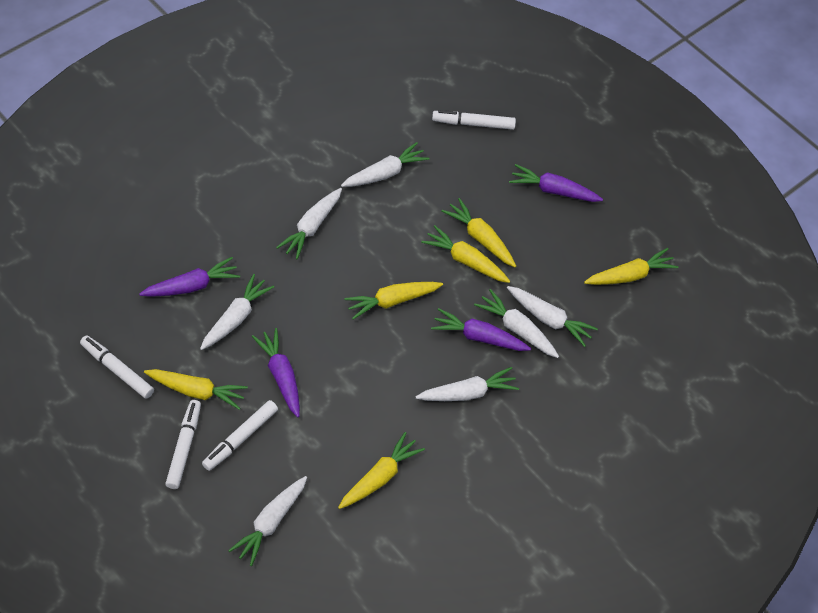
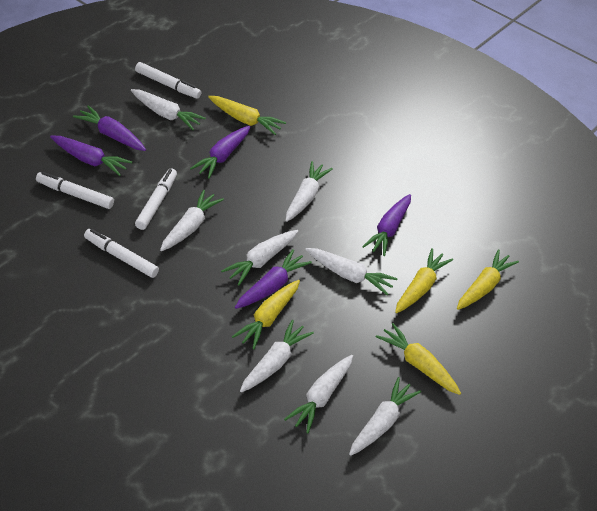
purple carrot: [139,257,240,297] [252,328,300,418] [431,308,531,351] [509,164,603,202] = 4 -> [50,136,132,176] [73,105,146,151] [190,126,251,178] [235,249,312,309] [362,194,411,256] = 5
white carrot: [200,274,274,350] [228,476,307,566] [276,188,342,260] [341,142,430,187] [416,367,519,401] [474,289,559,358] [507,286,598,347] = 7 -> [131,89,206,130] [160,190,224,251] [221,230,298,285] [240,320,314,393] [284,355,353,433] [286,161,333,222] [305,248,397,295] [349,377,421,456] = 8
yellow carrot: [144,369,248,410] [338,432,425,509] [344,282,443,320] [421,225,510,283] [441,198,516,267] [584,248,678,285] = 6 -> [208,96,286,135] [232,280,300,349] [376,323,461,395] [395,249,453,313] [457,249,519,310] = 5

